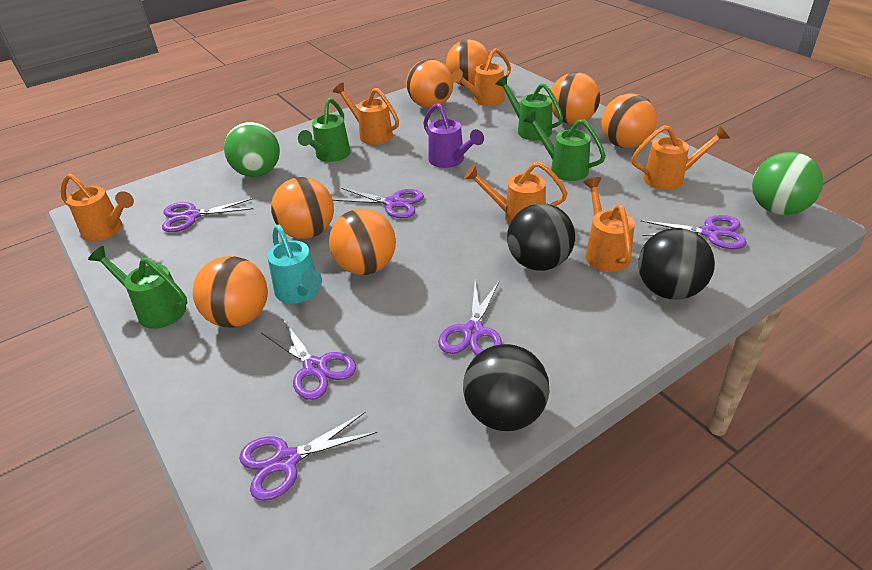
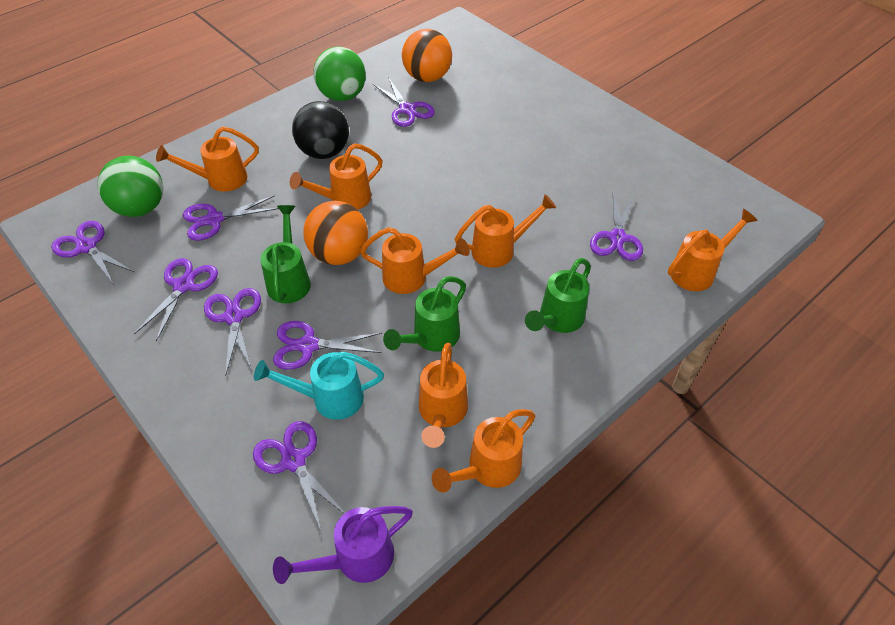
black ball: [463,344,550,431] [507,203,575,271] [638,228,715,300] = 3 -> [292,101,349,159] = 1
green watering can: [88,246,187,329] [298,98,351,162] [496,75,563,141] [524,111,606,181] = 4 -> [260,205,311,304] [383,276,466,352] [525,258,591,333] = 3
orange ball: [193,256,268,328] [271,177,334,239] [329,209,396,275] [407,59,453,108] [446,39,489,86] [549,72,600,124] [601,93,657,148] = 7 -> [303,201,368,265] [402,29,452,82] = 2
orange watering can: [60,173,134,241] [333,83,399,145] [451,48,511,106] [464,162,568,225] [583,177,635,272] [632,125,730,190] = 6 -> [156,126,259,192] [290,143,383,210] [360,227,470,294] [419,343,468,448] [432,409,535,493] [455,194,556,268] [668,208,758,291] = 7
purple scissors: [162,198,253,232] [239,412,377,501] [261,319,356,400] [333,188,424,218] [438,281,502,356] [641,215,747,249] = 6 -> [51,221,134,283] [134,258,218,341] [183,196,279,241] [204,288,261,376] [253,421,345,530] [273,321,382,370] [373,78,435,127] [590,194,643,261] = 8

